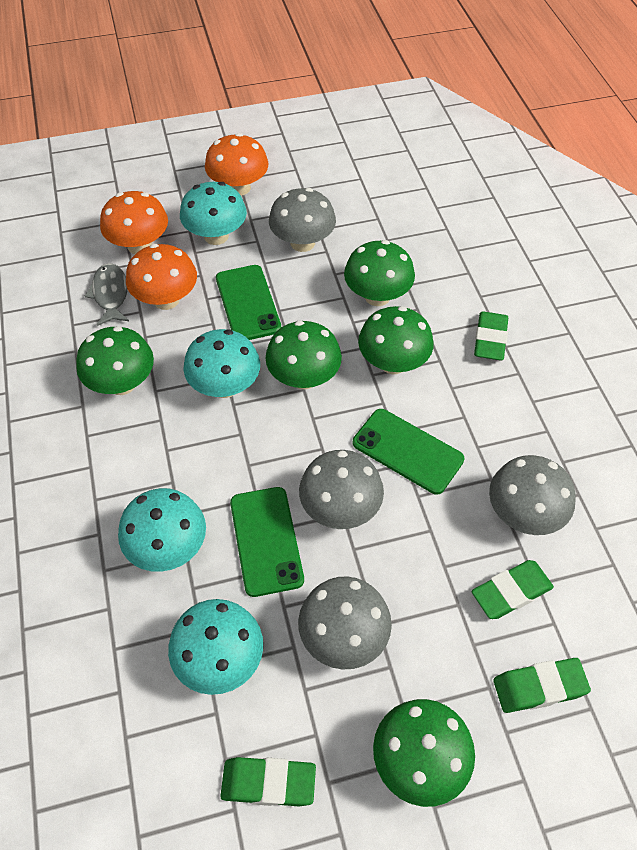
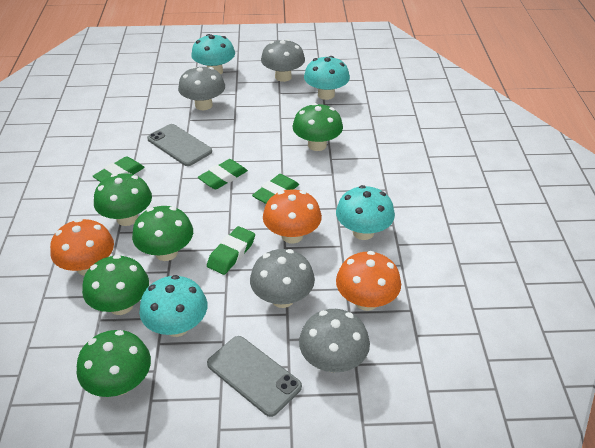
green phone: [216,265,281,340] [230,487,304,597] [353,409,464,495] = 3 -> none = 0
grey fish: [85,263,129,326] = 1 -> none = 0
grey phone: none = 0 -> [147,124,212,166] [207,336,302,417] = 2

